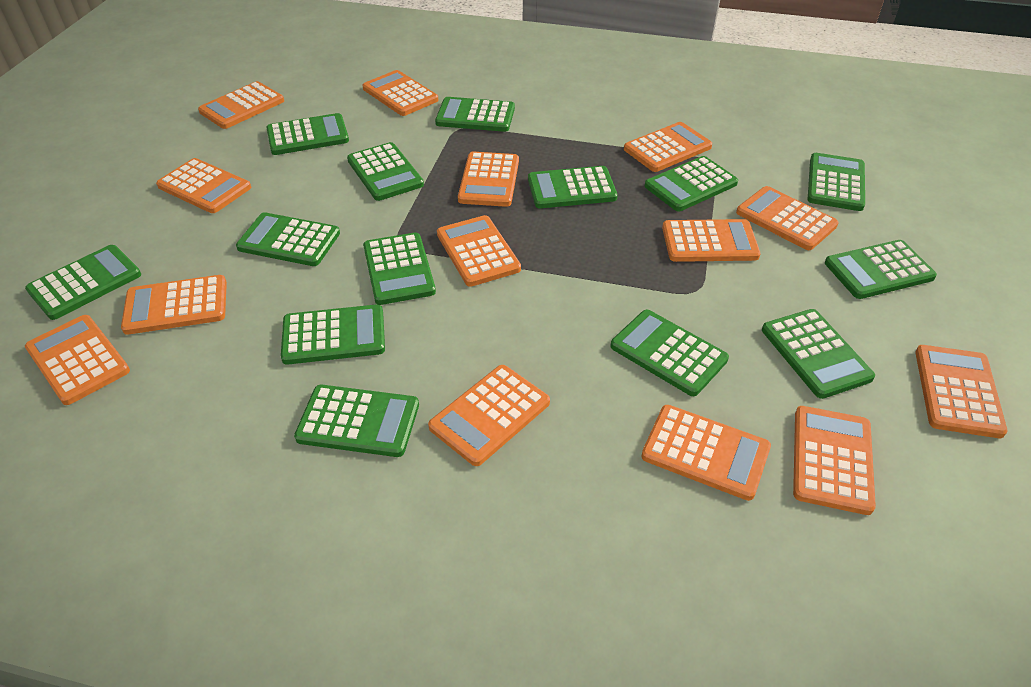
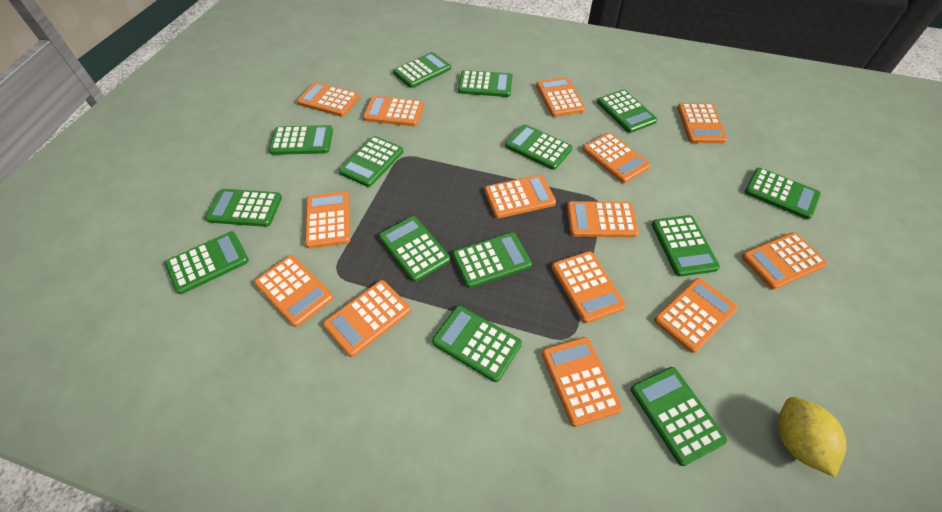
yellow lemon: none = 0 -> [778,397,847,477] = 1

